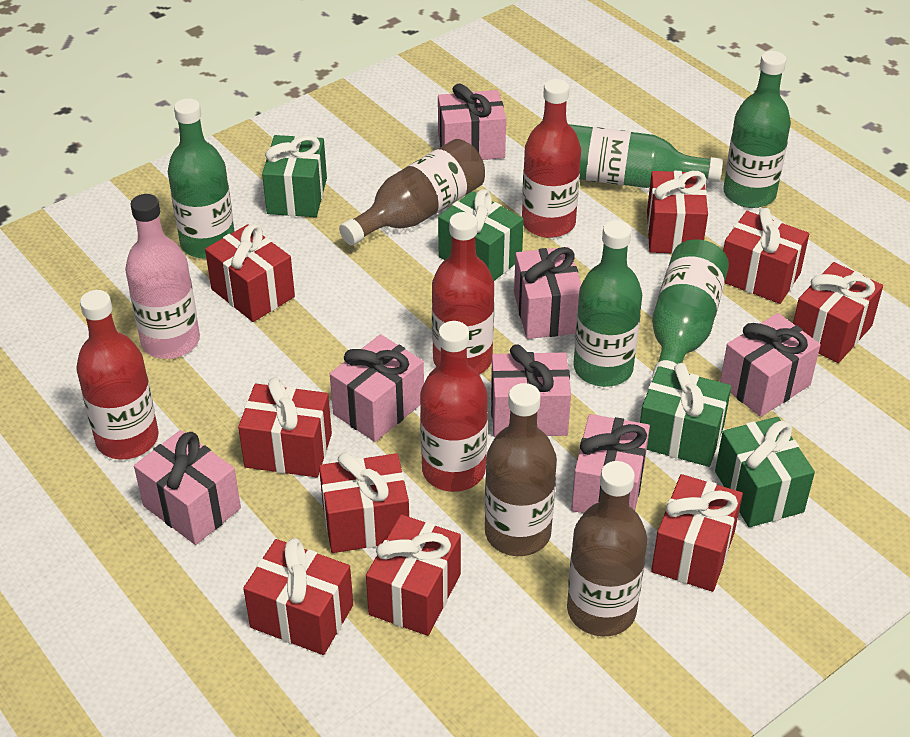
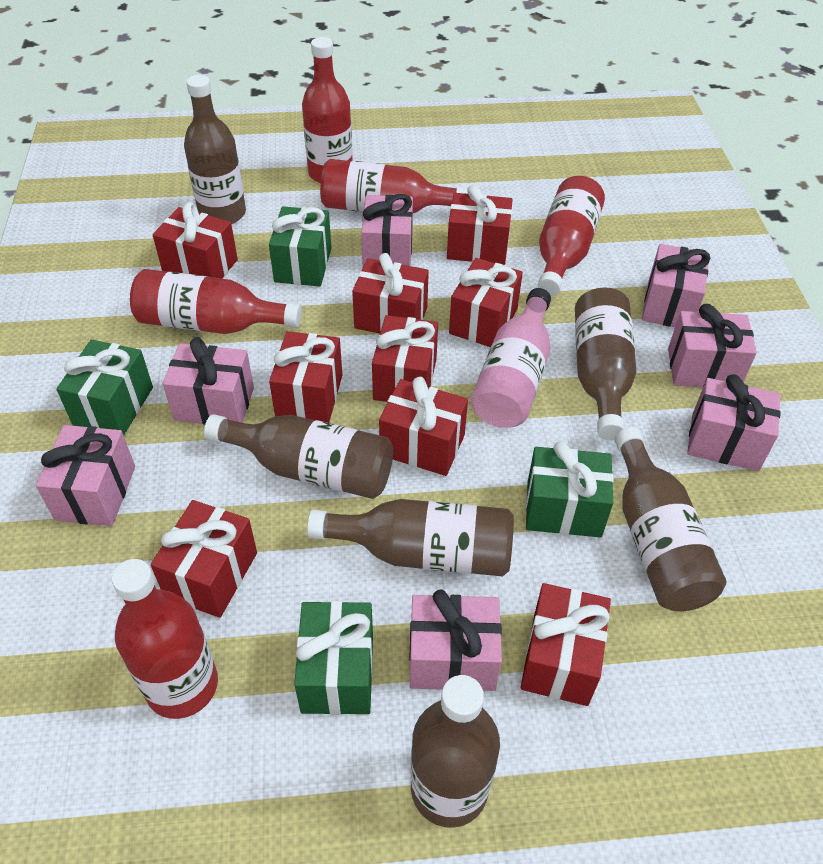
brown bottle: [339,139,485,245] [485,383,557,556] [567,461,647,636] = 3 -> [184,75,246,224] [204,414,393,499] [307,499,514,576] [410,675,500,828] [575,287,636,440] [615,427,727,612] = 6
green bottle: [168,99,235,259] [569,124,723,188] [573,220,642,387] [652,239,729,378] [723,51,791,208] = 5 -> none = 0
red bottle: [76,290,159,459] [420,321,488,492] [432,212,494,374] [522,79,581,238] = 4 -> [112,559,218,719] [130,269,302,334] [302,37,353,183] [320,159,468,213] [538,176,605,296] = 5

